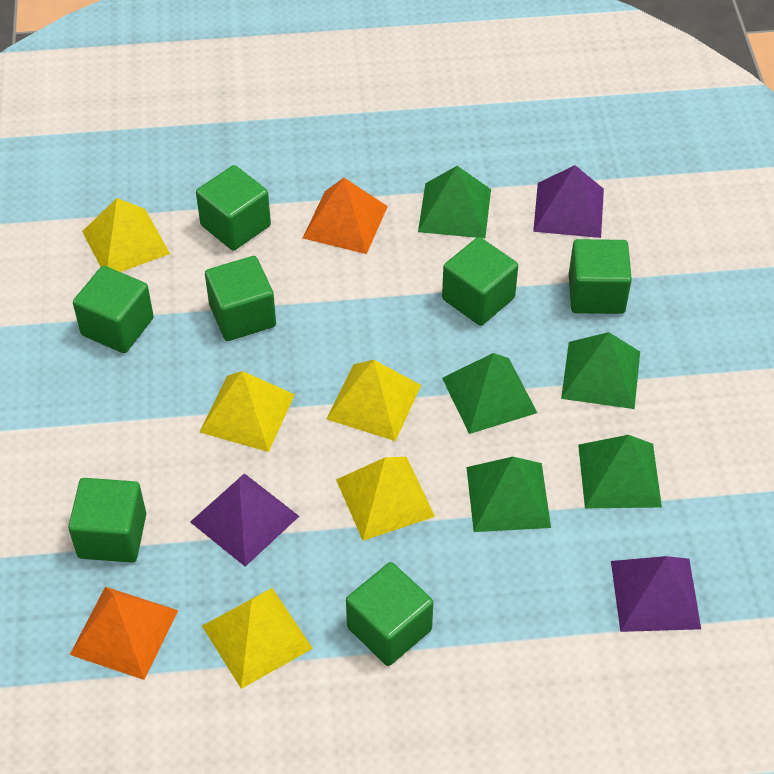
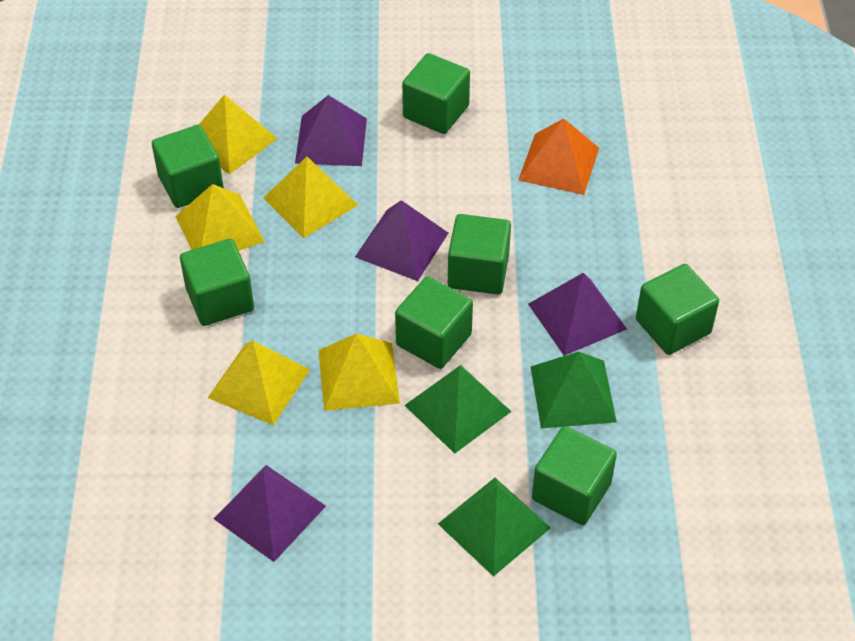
green pyramid: [418,166,491,238] [442,353,537,434] [466,457,551,532] [561,332,640,409] [578,435,662,508] = 5 -> [404,365,511,454] [438,478,551,577] [531,352,617,428] = 3
orange pyramid: [70,587,178,680] [303,178,388,254] = 2 -> [518,119,599,195] = 1
purple pyramid: [190,473,299,567] [533,165,604,238] [611,556,701,632] = 3 -> [214,465,326,562] [295,95,367,166] [355,200,448,281] [528,273,627,356] = 4

